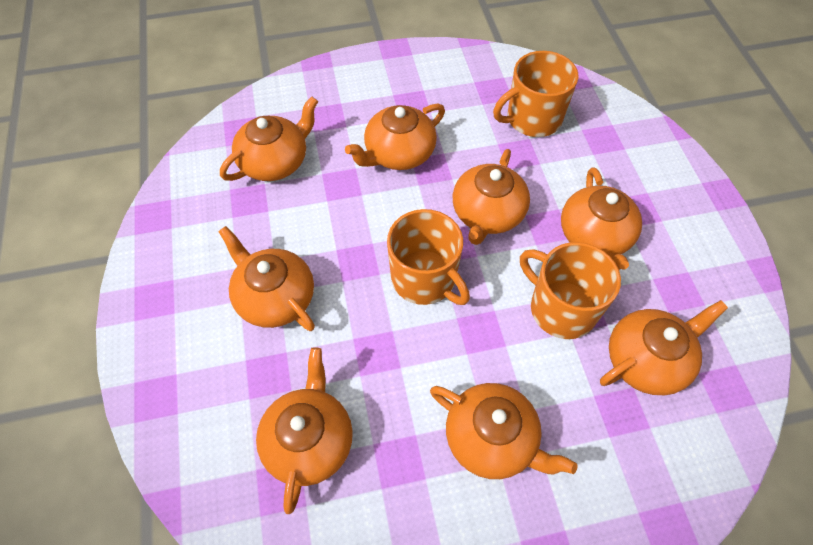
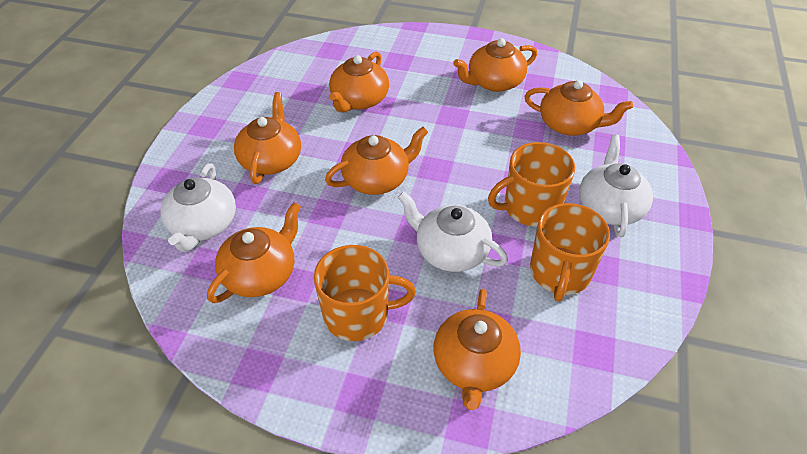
orange teapot: [218,226,315,331] [220,96,318,181] [256,347,353,514] [345,104,445,170] [430,383,578,479] [453,149,530,245] [561,167,642,270] [600,300,728,395] = 8 -> [207,202,301,303] [234,92,301,184] [325,127,428,195] [329,52,389,113] [433,289,521,410] [453,38,537,92] [524,80,633,136] = 7
white teapot: none = 0 -> [161,163,236,252] [398,192,508,272] [579,135,653,237] = 3

